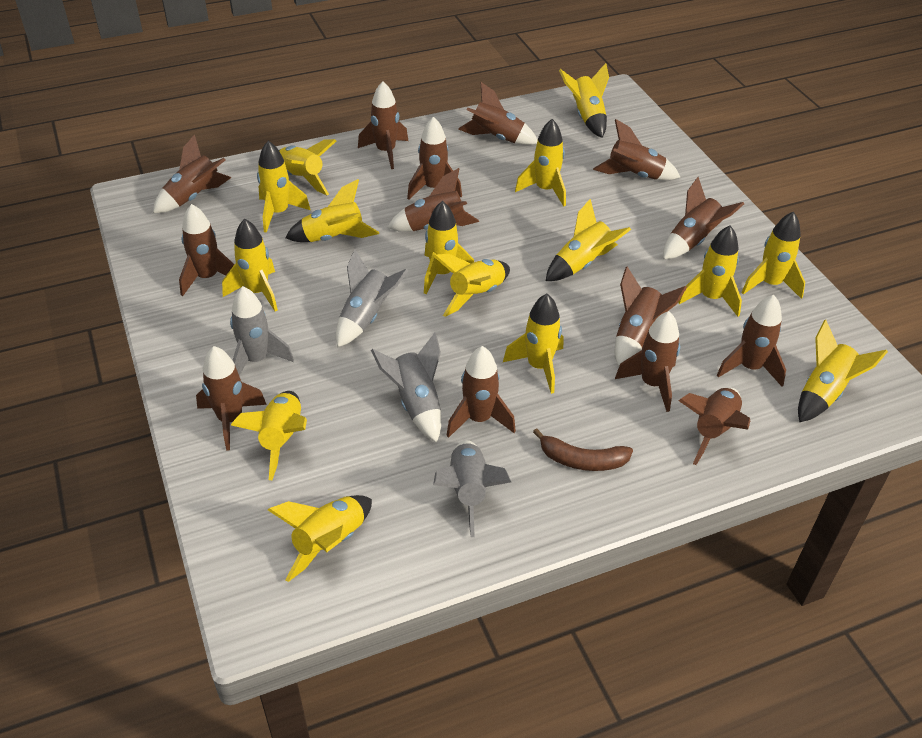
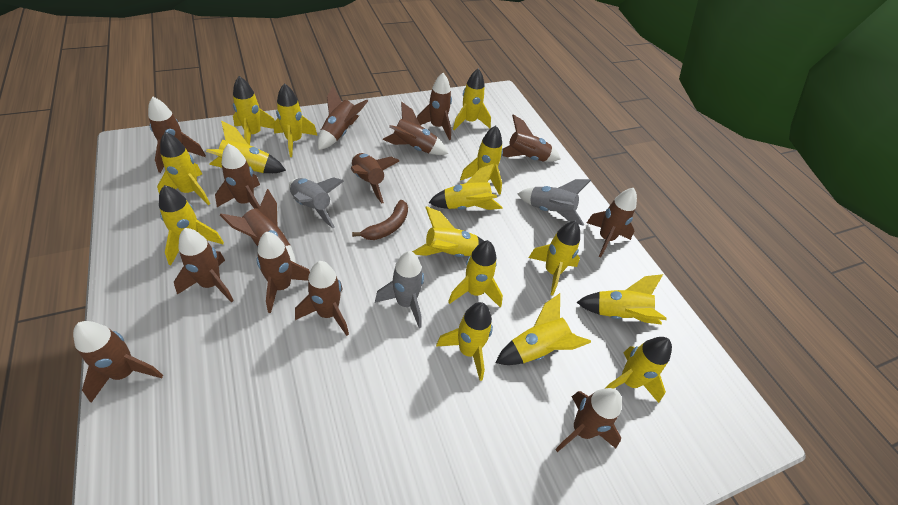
grey rocket: [230,286,294,376] [336,249,409,347] [371,332,441,443] [433,440,511,537] = 4 -> [289,177,344,228] [375,251,424,328] [518,179,591,226] = 3

